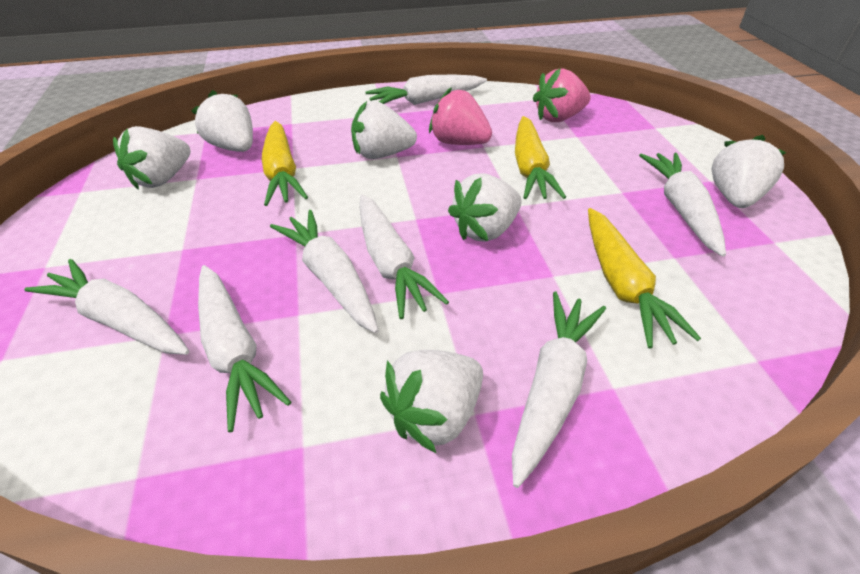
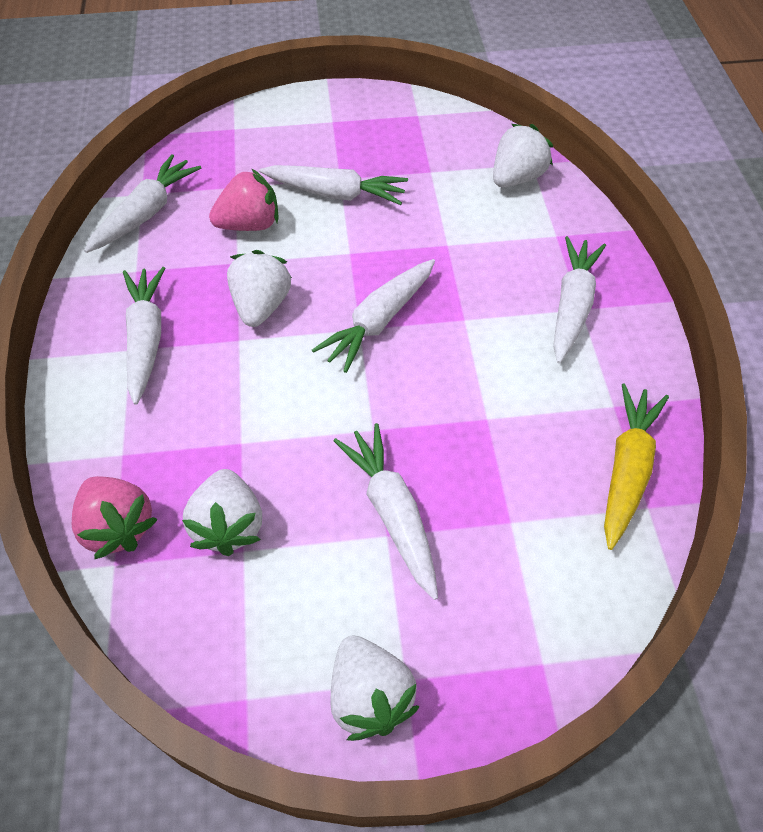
white carrot: [24,259,189,355] [198,265,291,432] [270,210,379,333] [360,195,449,319] [365,75,487,105] [512,292,606,488] [639,153,726,257] = 7 -> [84,154,201,253] [123,267,165,405] [259,165,408,205] [312,259,435,373] [334,423,438,600] [553,236,606,363] = 6
white strawberry: [113,126,190,190] [191,90,253,152] [351,101,417,159] [380,350,483,453] [448,173,522,242] [711,135,786,208] = 6 -> [182,469,262,556] [227,250,292,327] [331,635,420,741] [493,124,553,187] = 4
yellow carrot: [262,121,308,206] [515,116,566,199] [588,208,701,349] = 3 -> [604,383,669,550] = 1

